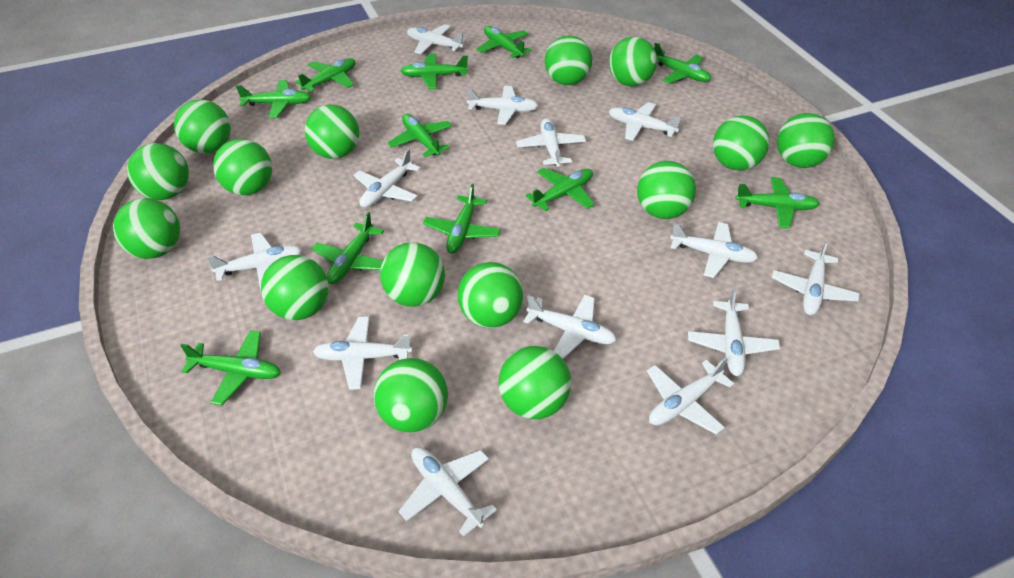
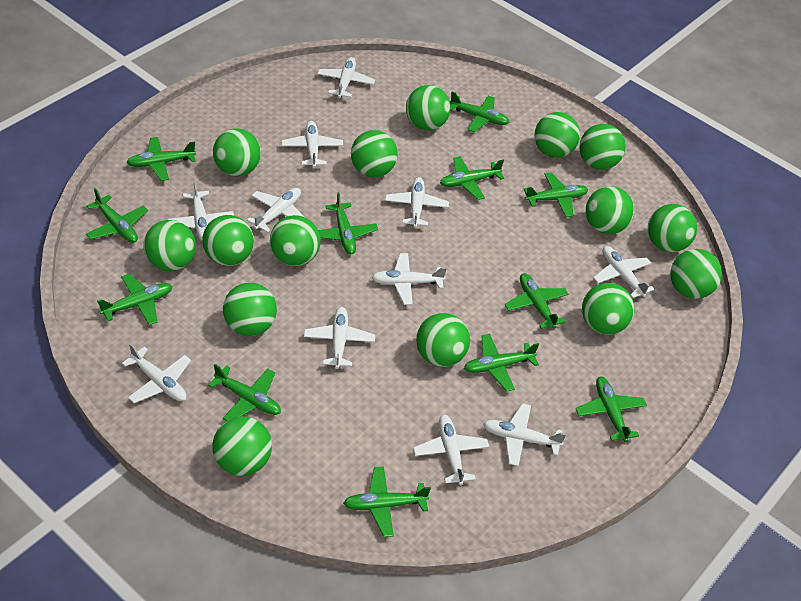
green plane: [180,330,281,405] [236,80,311,118] [295,58,355,92] [312,212,384,284] [387,114,452,157] [400,54,468,89] [423,184,501,254] [476,26,532,58] [525,168,595,211] [654,42,711,83] [735,177,820,228] = 11 -> [86,189,148,243] [97,274,173,325] [127,137,196,181] [208,364,281,421] [318,193,378,254] [343,466,431,537] [440,156,504,200] [450,92,509,132] [464,334,539,392] [505,273,569,329] [524,172,588,217] [576,376,647,442] = 12
white plane: [207,233,302,290] [313,317,412,390] [353,149,421,207] [399,447,497,537] [407,24,467,54] [467,86,539,125] [516,118,586,167] [523,295,616,359] [609,102,681,141] [647,357,734,434] [670,222,758,278] [688,288,780,376] [772,240,860,315] = 13 -> [122,343,191,403] [167,181,234,241] [247,188,304,233] [281,121,343,168] [304,307,375,369] [317,57,375,98] [371,253,447,305] [385,177,449,228] [413,415,489,485] [483,403,566,466] [593,246,654,298] = 11

